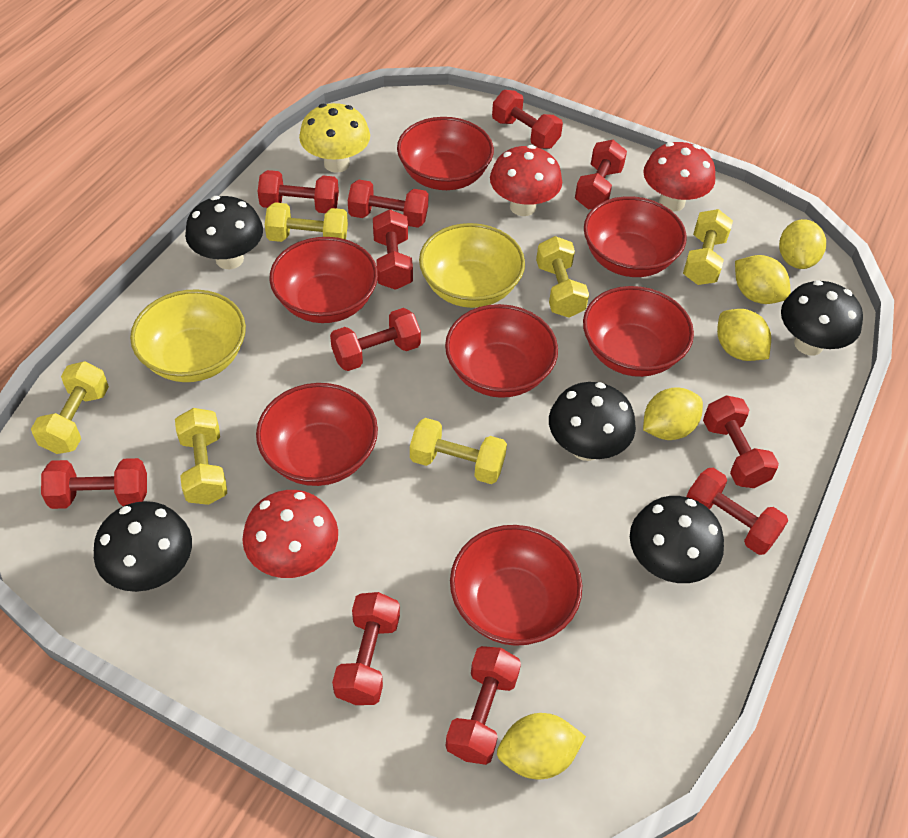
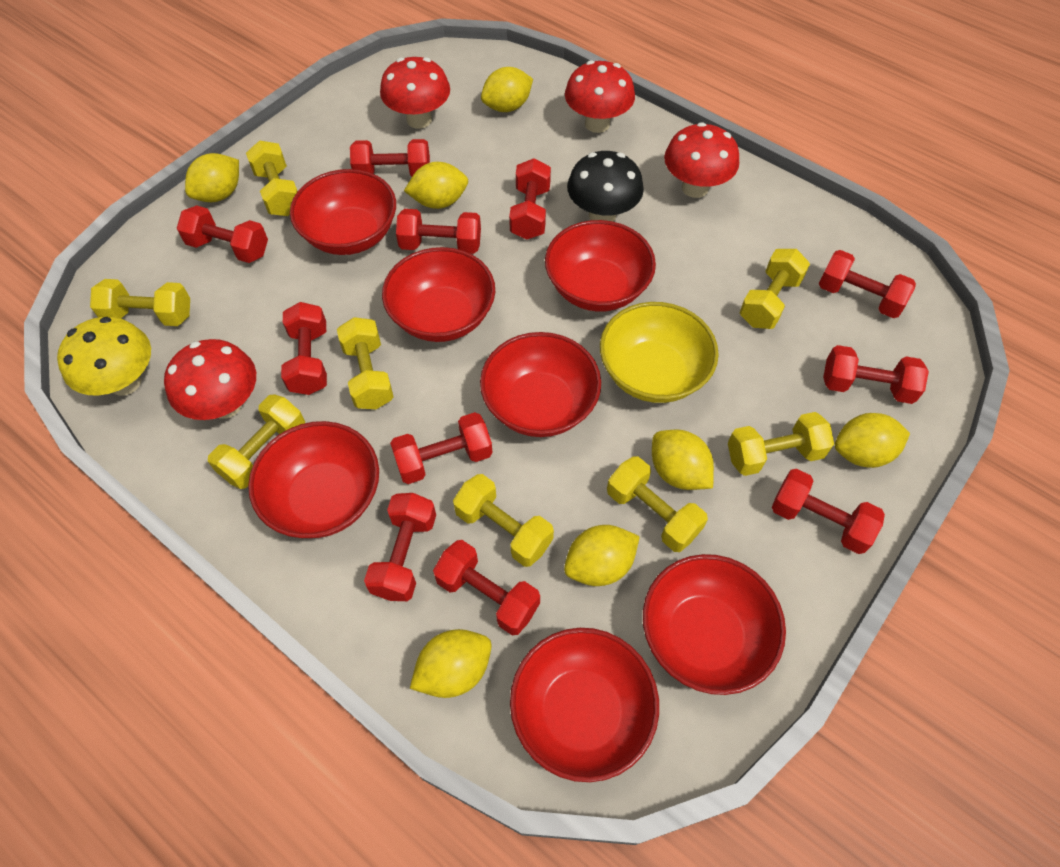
black mushroom: [94,501,192,592] [185,196,263,269] [549,382,636,461] [630,496,724,583] [781,280,863,355] = 5 -> [567,151,644,222] = 1
red mushroom: [242,490,338,578] [490,145,562,216] [643,142,715,212] = 3 -> [164,339,256,420] [380,57,450,129] [565,60,635,133] [664,122,739,198] = 4
yellow bowl: [130,289,246,382] [419,223,525,308] = 2 -> [600,302,719,403] = 1
yellow dumbbell: [31,361,109,454] [175,408,227,505] [265,202,348,242] [410,418,507,484] [536,236,589,318] [683,209,733,285] = 6 -> [90,279,190,326] [208,394,305,489] [246,140,298,216] [337,317,394,409] [453,474,554,567] [607,457,708,552] [728,412,834,476] [739,249,810,329] = 8
yellow lemon: [497,713,586,779] [643,387,703,440] [717,309,771,361] [735,255,791,304] [779,219,826,269] = 5 -> [185,153,239,202] [404,162,468,209] [410,629,492,698] [481,67,533,112] [564,525,640,586] [652,430,714,490] [835,413,910,468] = 7

